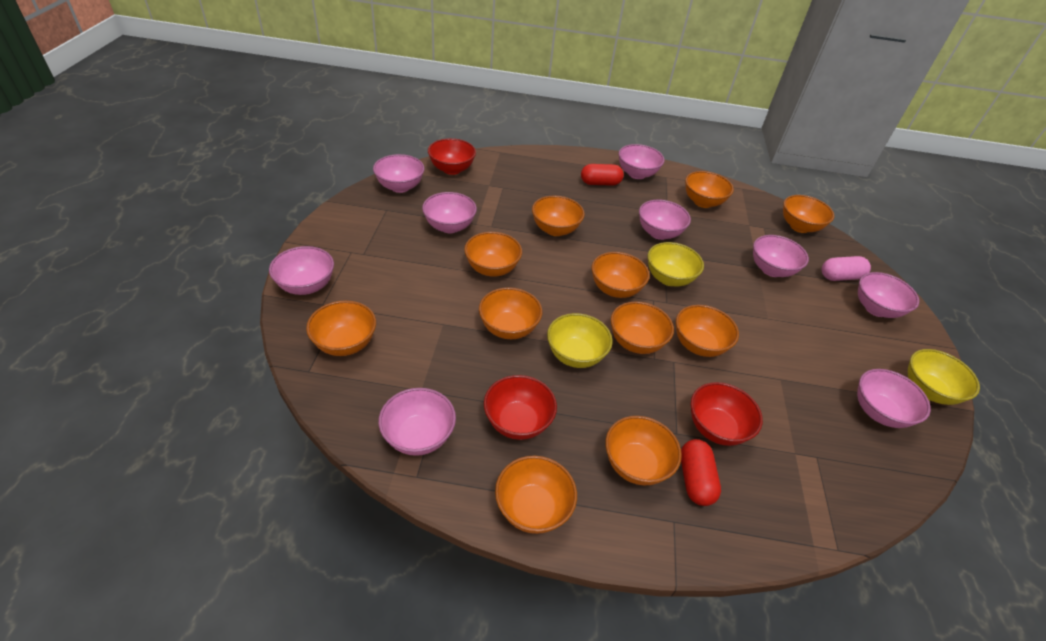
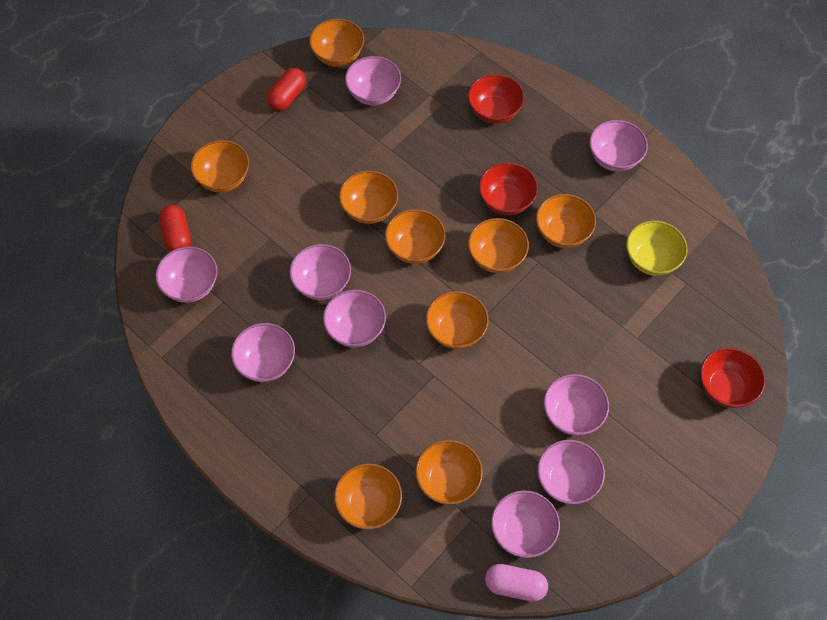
orange bowl: [306,301,376,356] [464,232,522,277] [479,287,542,339] [495,455,577,534] [532,195,585,236] [592,252,650,298] [605,416,682,485] [611,302,674,354] [676,305,739,357] [685,171,734,208] [783,195,834,233] = 11 -> [190,140,249,192] [309,19,364,67] [334,463,402,529] [339,170,398,224] [385,209,445,264] [415,440,483,505] [426,291,489,349] [468,218,529,273] [536,194,596,248] = 9
yellow bowl: [547,313,613,368] [648,242,704,286] [908,349,980,405] = 3 -> [626,221,688,276] = 1

